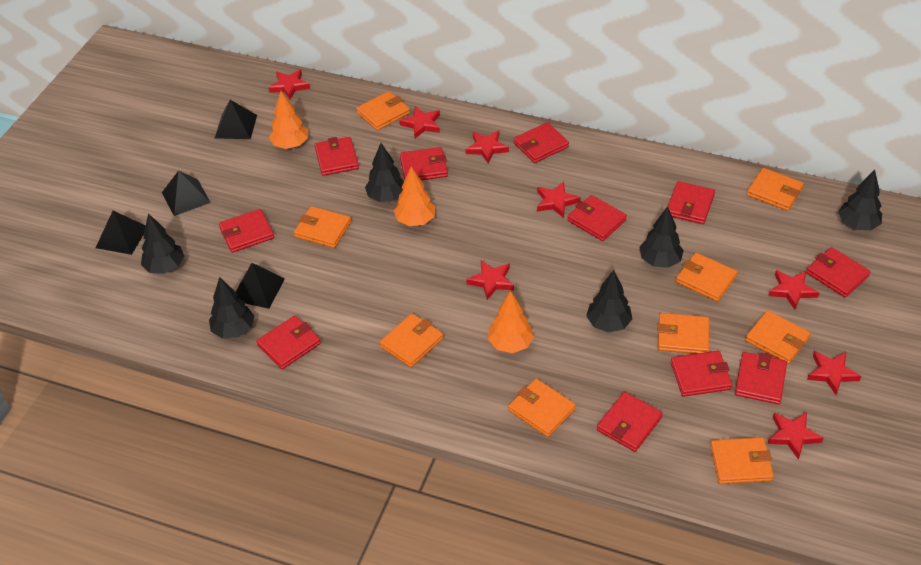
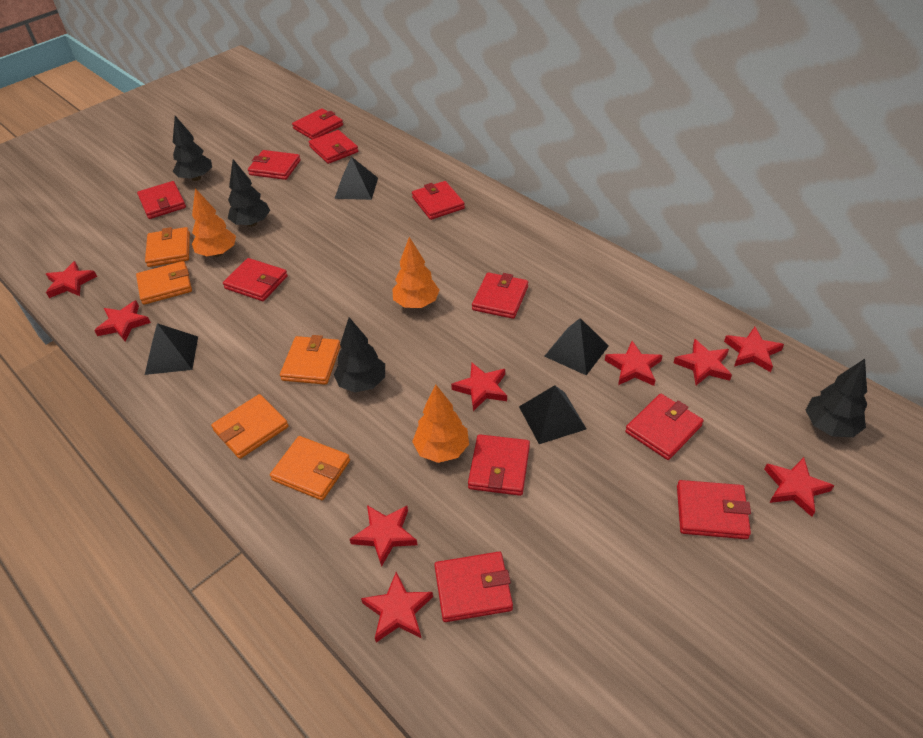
black tree: [141,213,184,274] [209,277,254,339] [365,143,404,202] [586,270,632,333] [639,206,684,268] [838,170,882,230] = 6 -> [173,116,212,181] [228,159,270,227] [334,317,385,392] [806,359,867,437] = 4
orange wallet: [294,206,351,248] [356,91,410,131] [379,313,443,367] [508,379,576,437] [657,313,709,354] [676,253,737,302] [710,437,774,484] [745,310,811,364] [747,168,804,211] = 9 -> [136,261,192,305] [145,227,190,267] [211,394,289,459] [270,436,350,500] [280,335,341,385] = 5
red star: [269,69,310,100] [399,106,440,138] [465,131,509,164] [466,260,514,300] [537,182,580,218] [768,270,819,310] [768,412,823,460] [807,351,861,395] = 8 -> [46,261,97,298] [94,300,151,342] [350,505,417,567] [361,572,433,642] [451,363,507,411] [605,341,663,386] [674,339,732,385] [724,327,784,372] [764,457,834,517] = 9

